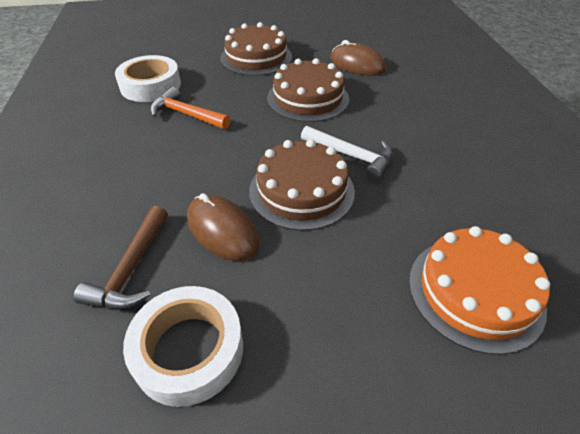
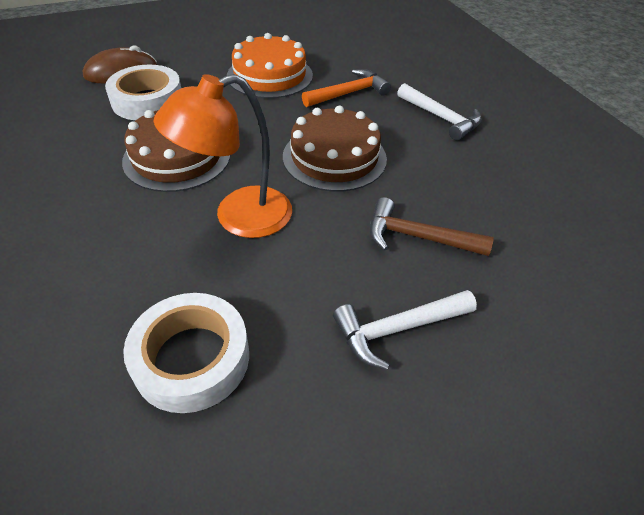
brown cake: [220,22,292,76] [249,139,355,231] [267,58,349,122] = 3 -> [122,110,230,192] [283,106,387,192] = 2
brown mouse: [187,193,259,261] [330,40,386,76] = 2 -> [83,45,157,84] = 1
orange lamp: none = 0 -> [153,74,292,238] = 1
white hammer: [301,126,393,180] = 1 -> [333,290,477,370] [397,83,482,140] = 2

